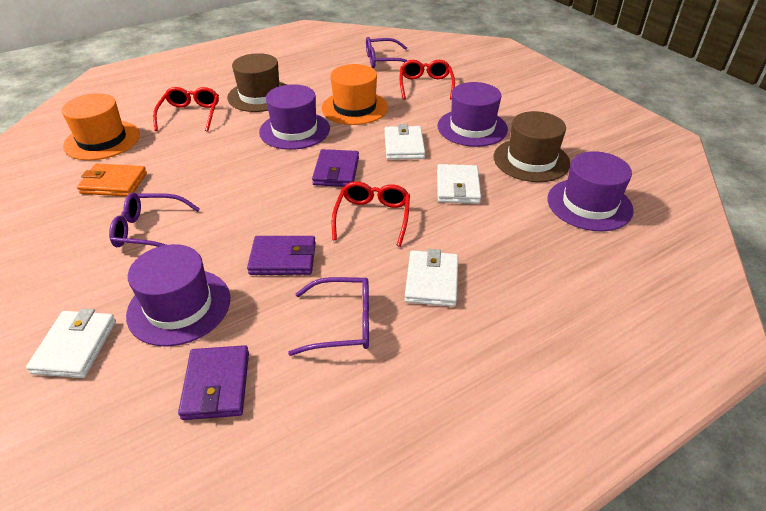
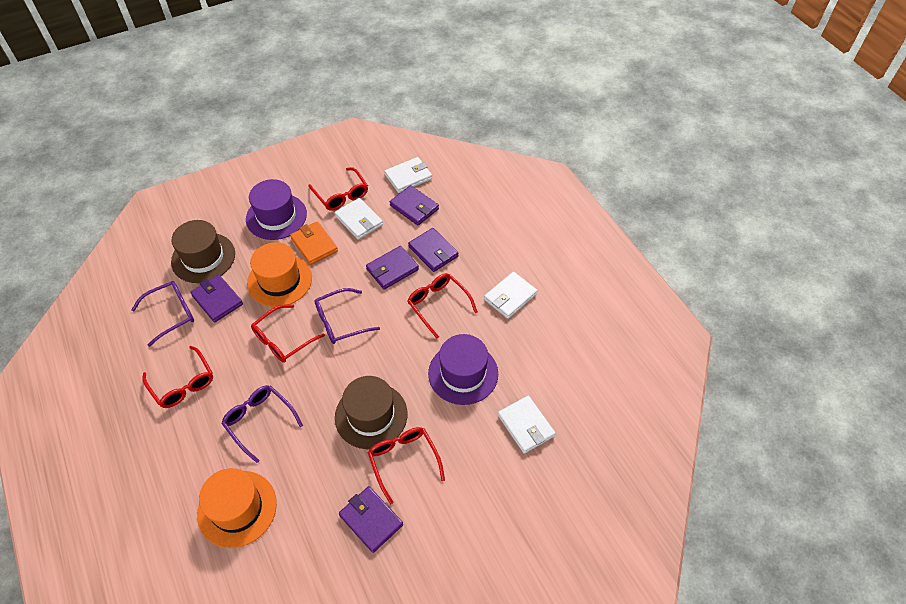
purple hat: [126,244,230,347] [259,84,330,150] [438,82,508,147] [547,151,634,231] = 4 -> [246,179,307,240] [428,334,498,405] = 2
purple wallet: [178,345,249,420] [247,236,316,275] [312,149,359,187] = 3 -> [190,275,243,322] [339,486,403,553] [366,246,419,290] [390,185,439,225] [408,228,459,272] = 5
red glasses: [153,87,219,132] [332,182,410,247] [400,60,455,100] = 3 -> [142,346,213,408] [251,304,325,363] [308,167,368,211] [368,427,445,505] [407,273,478,339] = 5

